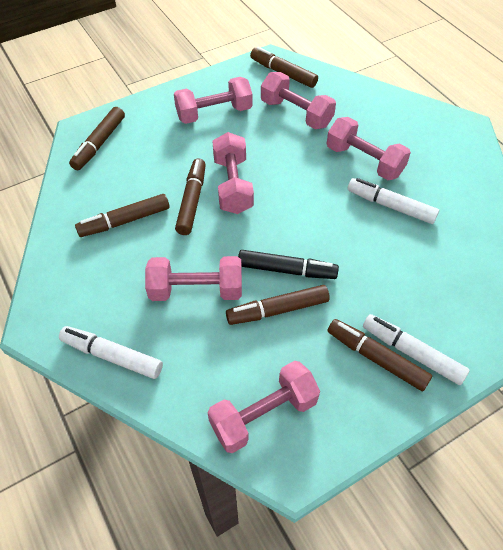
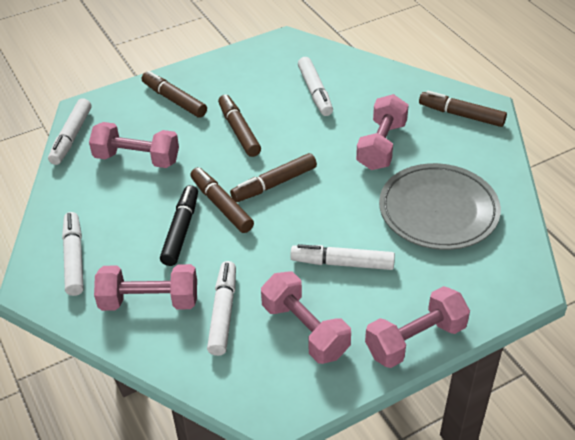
brown marker: [69,107,125,170] [75,194,170,237] [175,158,206,235] [226,285,330,325] [250,47,318,88] [328,319,432,391] = 6 -> [141,71,207,118] [190,167,254,233] [218,94,261,157] [230,153,317,202] [419,91,507,127] = 5
grey plate: none = 0 -> [379,163,501,250] = 1
pink dumbbell: [145,256,242,301] [174,77,252,124] [208,361,320,453] [212,132,254,214] [261,72,336,129] [326,117,411,180] = 6 -> [89,122,179,168] [94,264,197,311] [261,272,351,364] [356,94,409,170] [365,286,470,368] = 5
white marker: [59,326,163,379] [347,178,439,224] [363,314,470,385] = 3 -> [48,98,91,165] [62,212,84,296] [207,261,236,356] [290,244,395,270] [298,57,333,116] = 5

